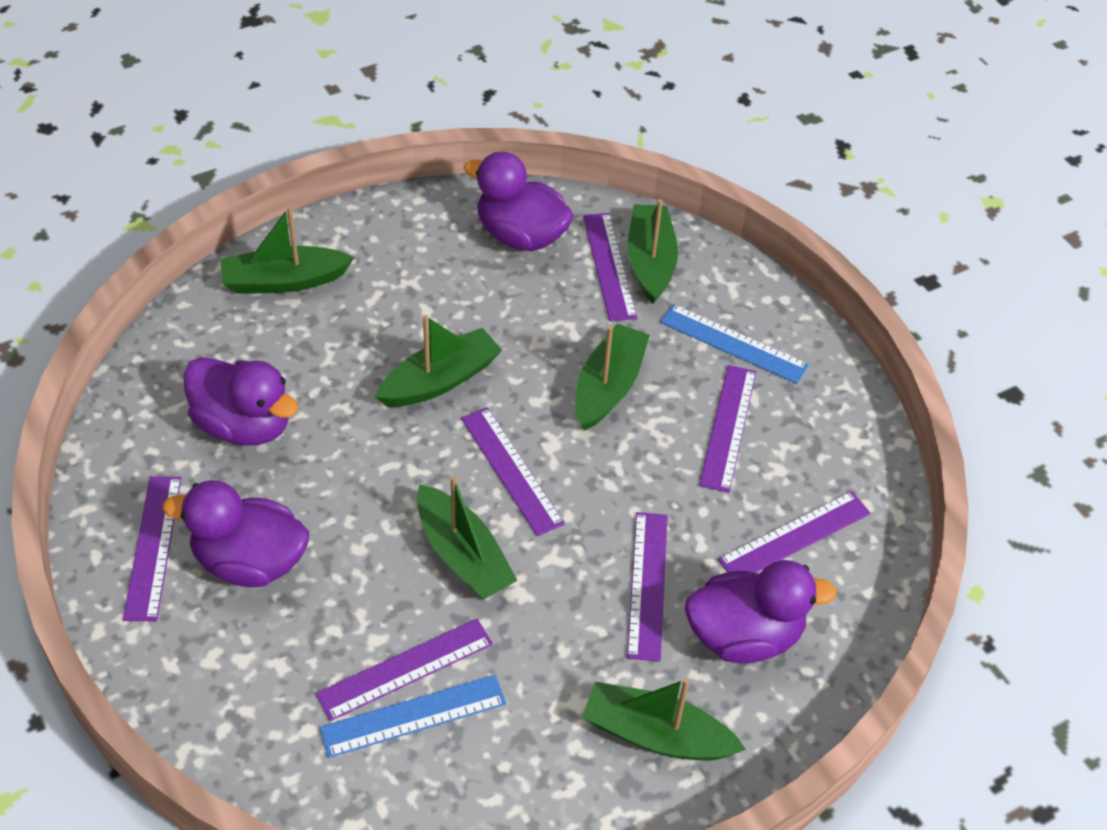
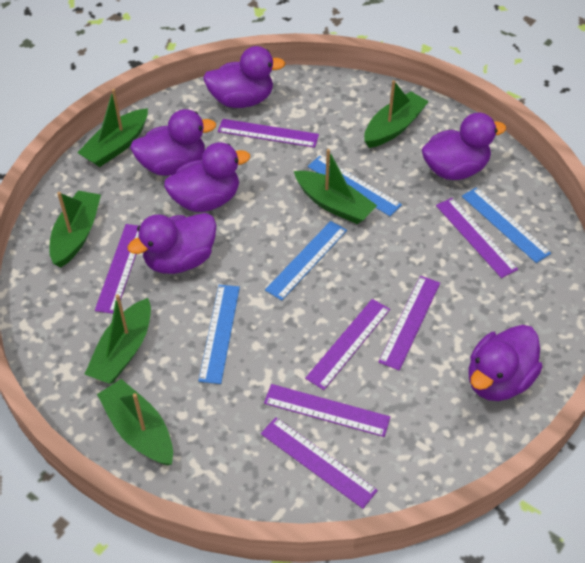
blue ruler: [319,675,506,758] [660,304,809,384] = 2 -> [198,285,240,384] [265,221,347,301] [308,156,402,216] [462,187,551,263] = 4
purple duck: [163,480,309,587] [183,357,299,446] [464,151,574,251] [685,560,837,663] = 4 -> [127,213,216,274] [130,109,216,176] [164,142,250,212] [203,46,286,108] [422,113,506,180] [469,325,542,401] = 6

